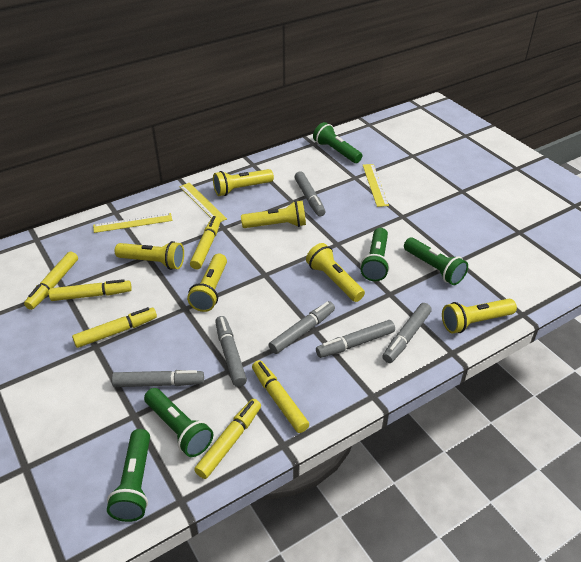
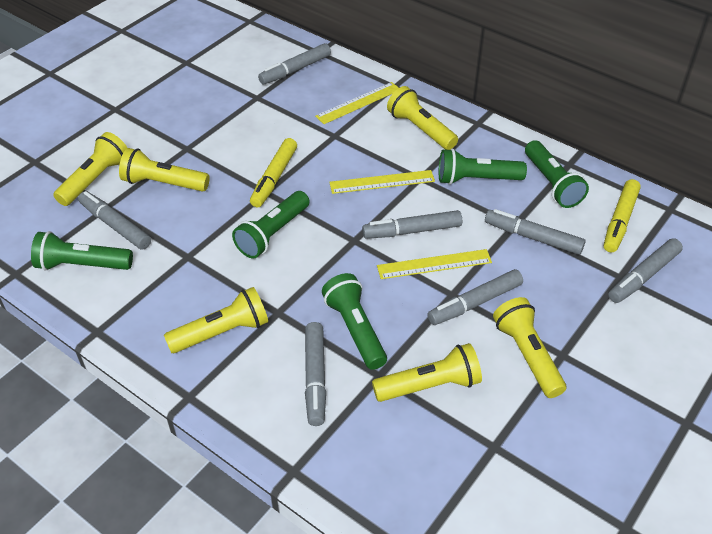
grey marker: [112,370,204,387] [215,316,247,387] [269,301,335,354] [295,172,326,217] [316,320,395,358] [382,303,432,363] = 6 -> [78,191,151,249] [258,43,331,85] [305,322,326,426] [362,210,462,239] [428,269,523,325] [485,209,585,255] [608,238,683,303] = 7
yellow marker: [24,252,78,310] [49,279,132,301] [72,307,157,348] [190,216,221,269] [194,399,261,479] [252,360,309,433] = 6 -> [250,138,297,207] [604,179,641,253] = 2

